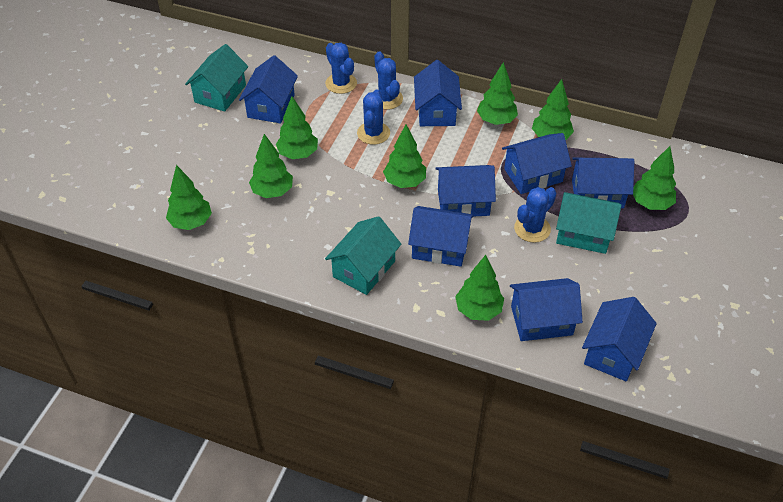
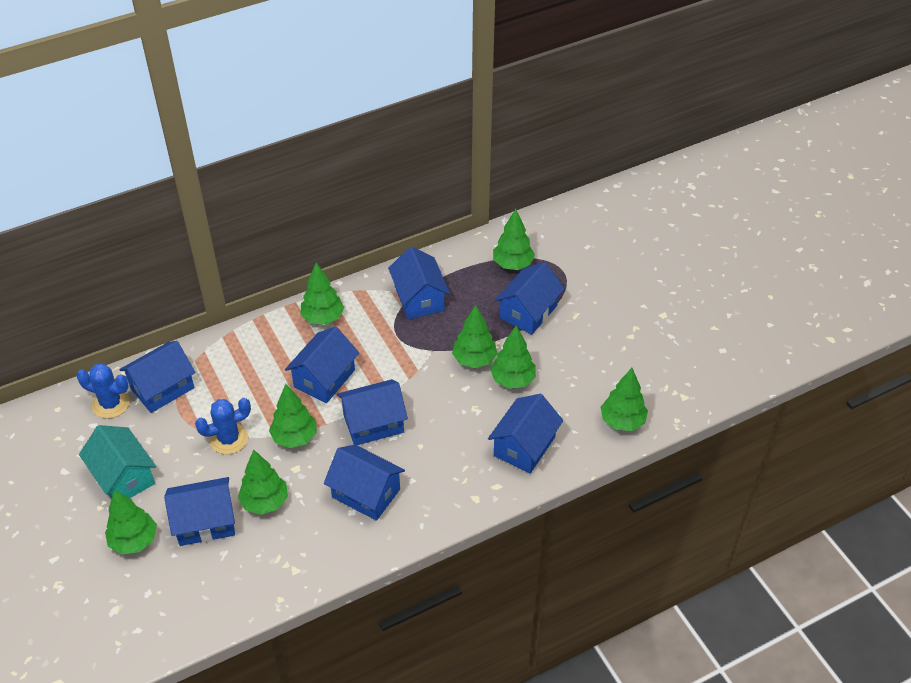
blue cactus: [325,43,357,94] [357,90,390,145] [374,51,403,110] [514,187,556,243] = 4 -> [77,364,130,418] [195,398,251,455] = 2
turquoise house: [185,44,248,112] [325,216,401,295] [556,192,622,254] = 3 -> [79,425,156,499] = 1

